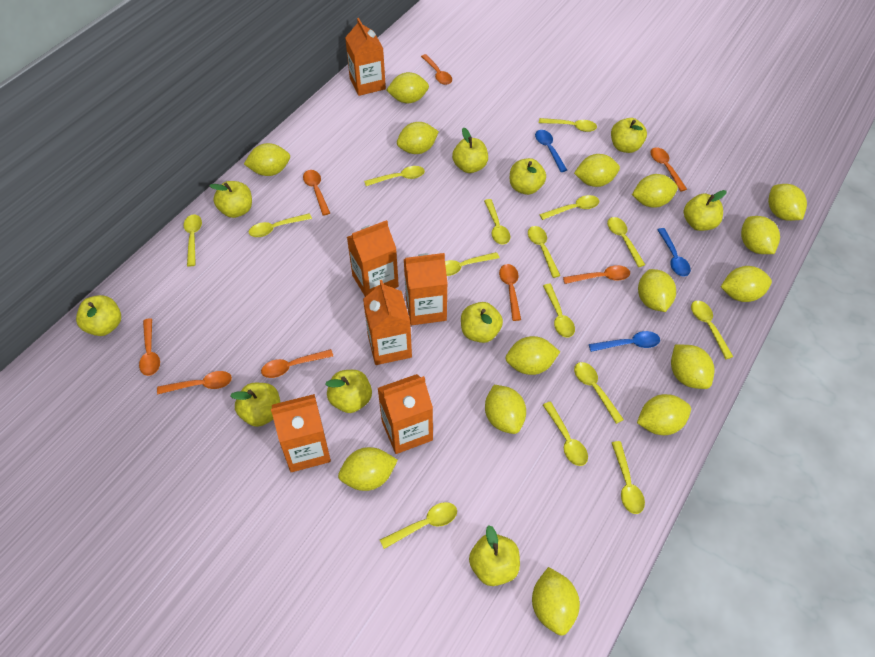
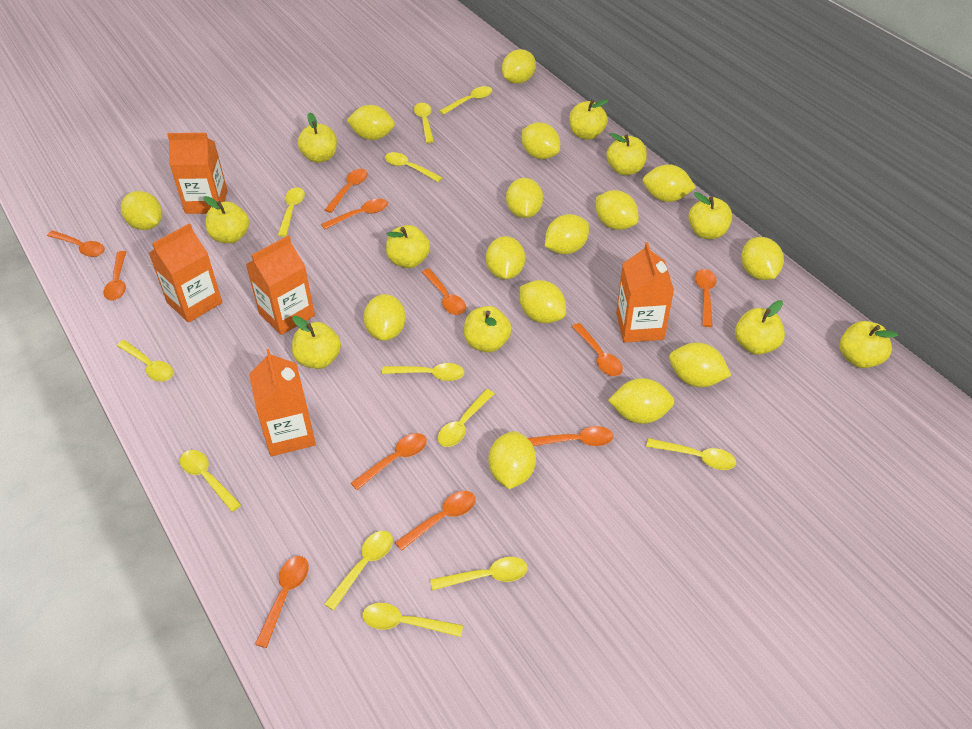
blue spoon: [535,130,567,172] [589,331,660,352] [657,228,691,276] = 3 -> none = 0
orange carton: [271,394,331,472] [345,18,386,96] [347,220,399,297] [363,280,412,365] [378,374,433,454] [404,253,448,325] = 6 -> [149,223,222,323] [167,133,228,214] [246,235,315,335] [249,349,316,456] [616,242,674,343] = 5
orange spoon: [139,318,160,376] [157,371,232,395] [261,349,333,378] [303,170,330,216] [421,54,452,85] [499,264,521,321] [563,265,630,284] [650,147,687,191] = 8 -> [47,230,105,257] [104,251,126,300] [255,556,309,648] [321,199,388,230] [325,169,368,213] [351,433,427,490] [395,491,476,551] [422,269,466,315] [528,426,613,446] [572,323,623,376] [695,269,717,327] = 11
yellow spoon: [184,214,202,266] [249,213,312,237] [364,166,425,186] [380,502,457,549] [445,252,499,276] [484,199,510,244] [528,226,561,278] [539,118,597,132] [539,195,599,220] [543,284,575,338] [543,402,588,466] [574,362,624,424] [607,217,645,267] [612,441,645,514] [691,301,733,359] = 15 -> [117,340,173,382] [180,450,241,512] [278,187,305,237] [324,531,393,611] [362,603,463,637] [382,363,464,381] [385,152,443,182] [414,103,434,143] [430,557,528,590] [438,389,495,447] [440,86,492,115] [646,438,736,470] = 12

